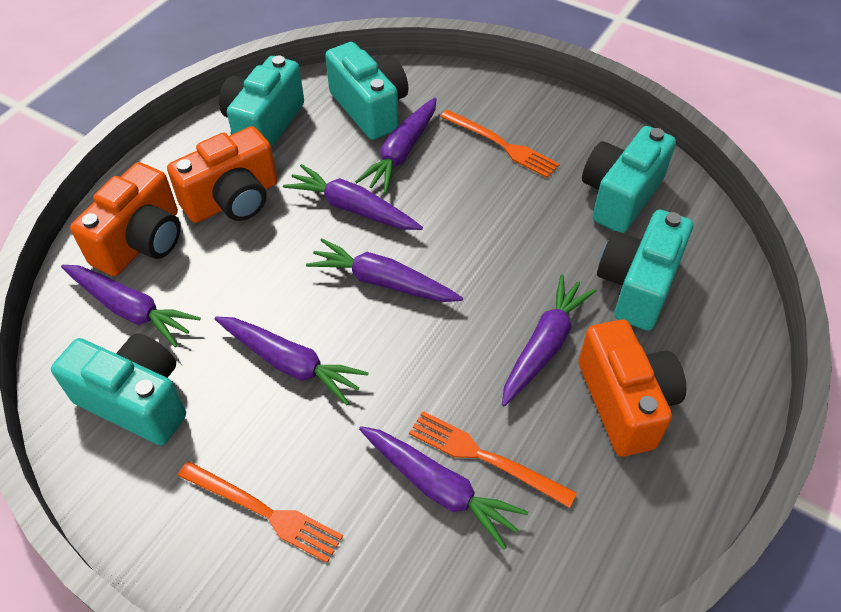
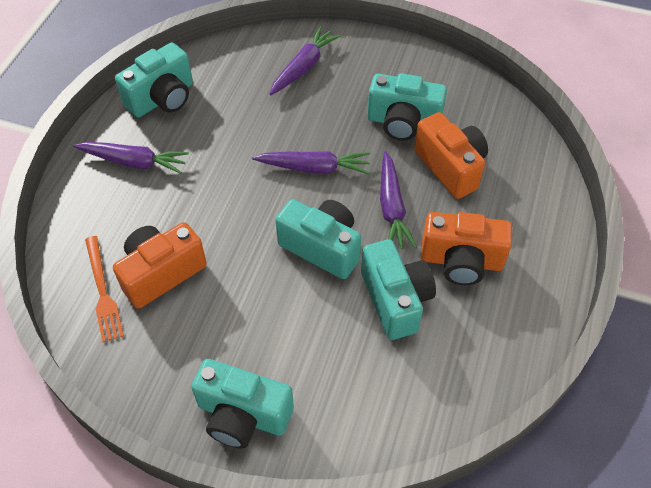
orange fork: [178,461,343,563] [409,411,577,508] [440,110,560,178] = 3 -> [85,236,124,342] = 1
purple carrot: [61,265,201,347] [214,317,369,405] [283,164,423,230] [306,238,463,302] [355,97,437,194] [359,426,528,550] [502,274,597,406] = 7 -> [73,142,189,174] [252,151,370,174] [270,26,340,95] [380,151,417,250] = 4

